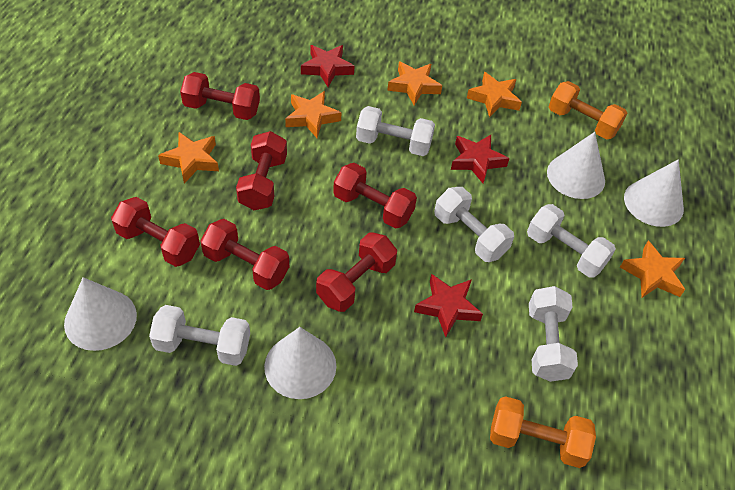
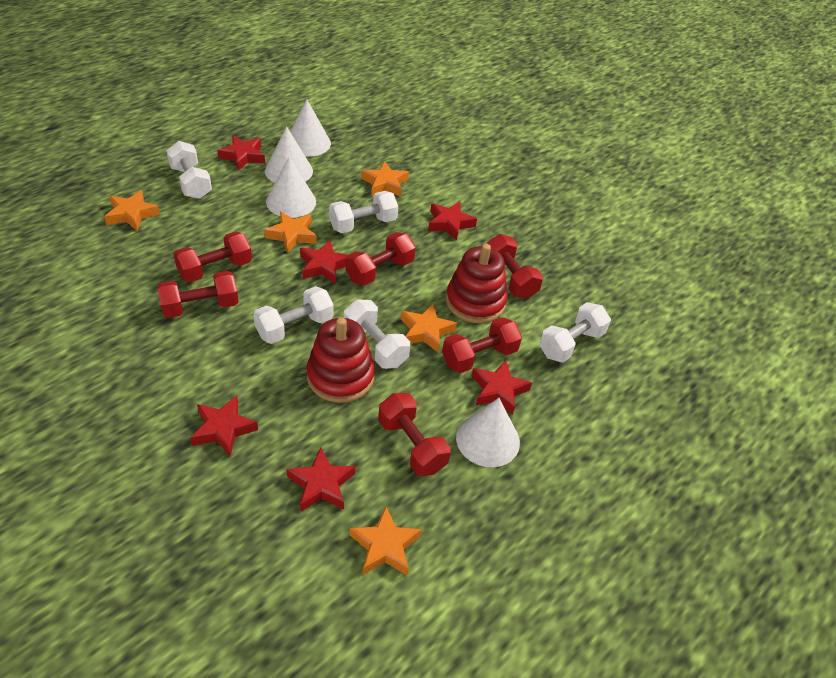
orange dumbbell: [490,396,596,468] [549,81,627,139] = 2 -> none = 0
red stacking toy: none = 0 -> [307,317,375,403] [446,244,508,323] = 2
red star: [301,45,355,87] [414,274,483,337] [451,135,509,183] = 3 -> [190,396,258,456] [217,135,265,171] [287,447,355,512] [300,240,347,284] [428,202,477,241] [472,360,532,415] = 6

